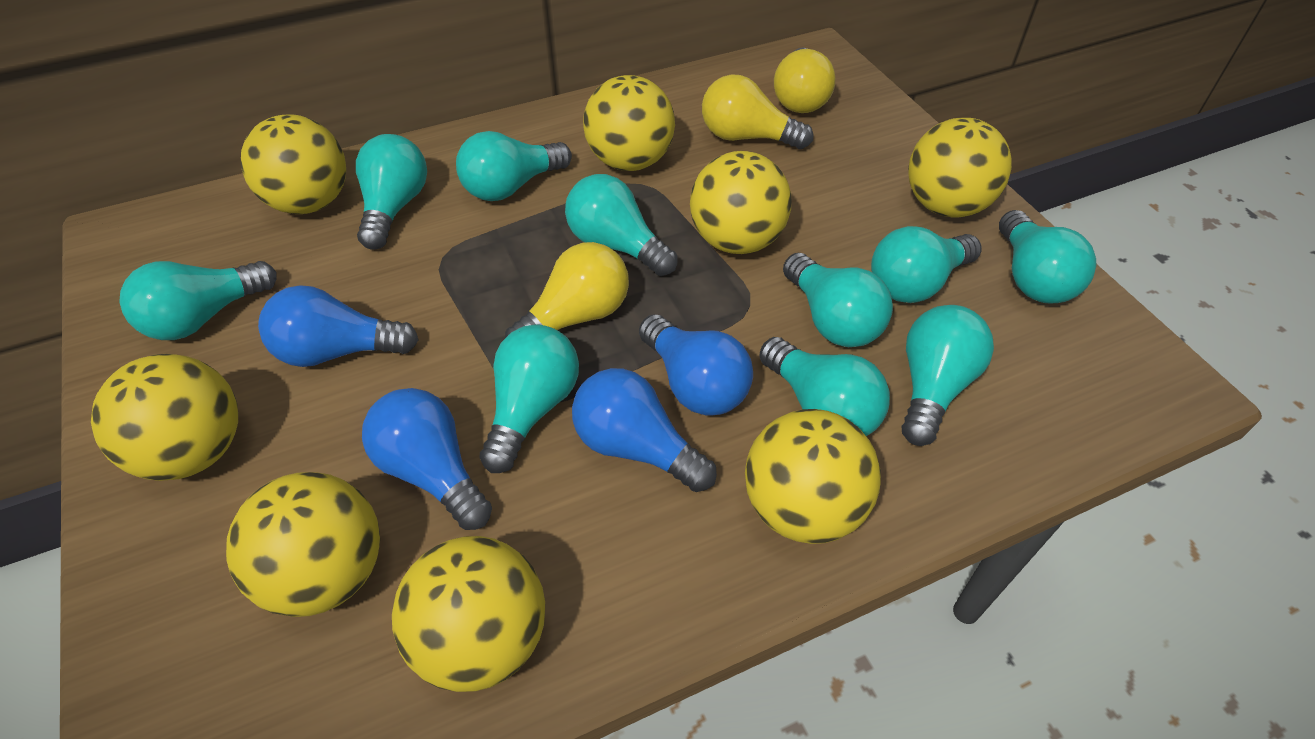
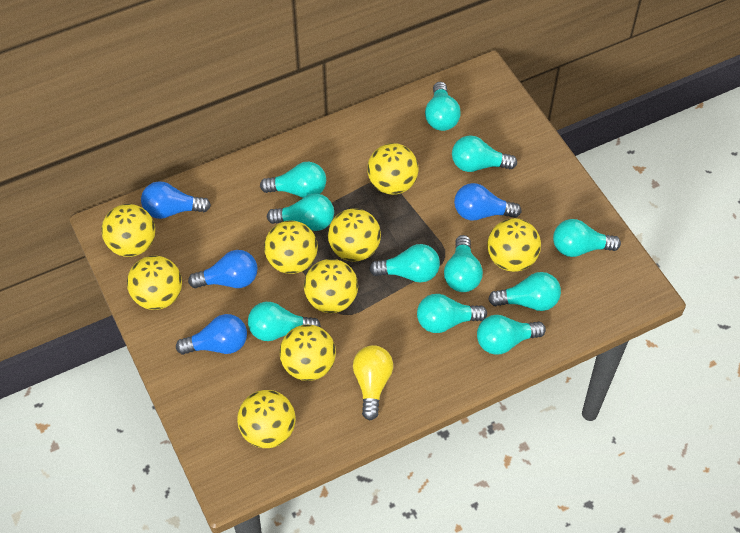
turquoise light bulb: [119,261,277,340] [356,134,427,250] [456,131,572,201] [480,324,579,473] [565,174,678,276] [759,337,890,436] [783,253,893,347] [871,226,982,303] [902,305,994,446] [999,210,1096,303] = 10 -> [248,302,321,341] [260,162,326,198] [267,193,334,231] [369,244,440,283] [417,294,487,333] [425,82,461,131] [444,235,483,292] [452,135,517,172] [477,315,546,355] [488,272,561,311] [553,219,621,257] = 11
yellow ball: [91,354,238,481] [226,472,380,617] [241,115,346,214] [392,536,545,692] [583,75,675,171] [690,151,791,254] [745,409,881,544] [908,118,1012,218] = 8 -> [101,204,155,257] [127,256,182,310] [237,390,296,448] [264,220,318,274] [280,325,336,381] [304,259,358,313] [328,208,381,262] [367,143,419,195] [487,218,541,272] = 9
yellow light bulb: [505,242,629,338] [702,74,813,149] [774,48,835,113] = 3 -> [353,345,393,420] = 1

